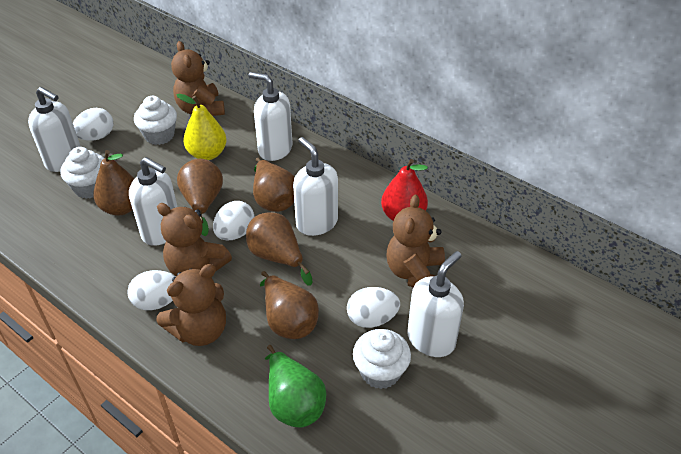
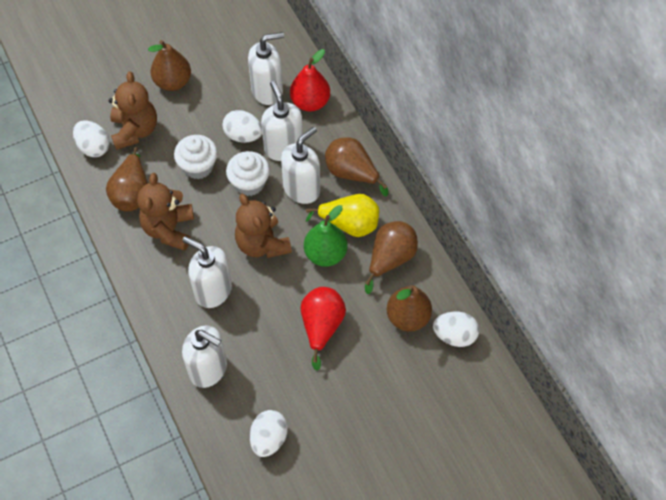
brown teddy bear: [156,264,226,346] [157,203,232,277] [171,41,225,116] [387,195,445,287] = 4 -> [109,72,157,150] [137,173,194,251] [235,194,292,258] = 3
red pear: [381,159,428,221] = 1 -> [290,49,330,112] [300,287,346,370] = 2
white cupcake: [60,147,104,199] [134,96,177,145] [353,329,411,389] = 3 -> [174,135,217,179] [226,151,270,196] = 2

